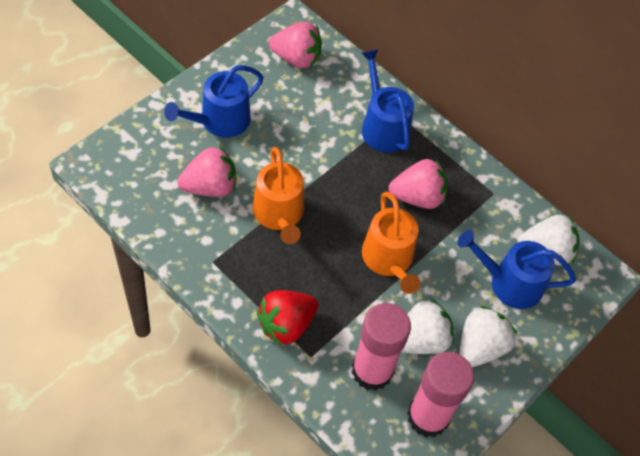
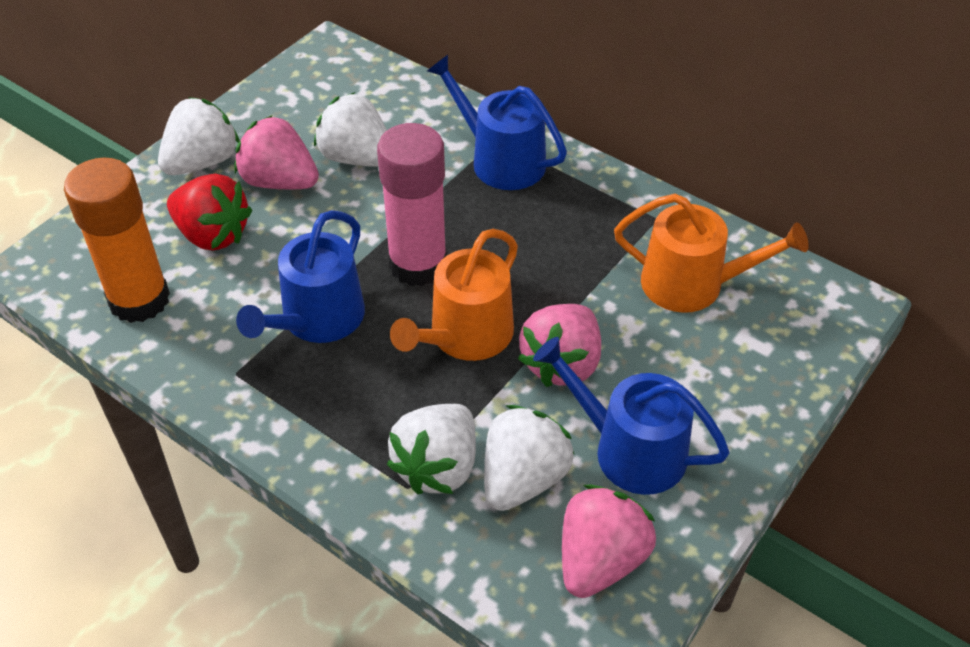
orange glue stick: none = 0 -> [64,158,170,323] = 1
pink glue stick: [352,303,411,391] [407,352,474,437] = 2 -> [377,123,447,286] = 1
white strawberry: [401,299,454,354] [459,306,517,367] [517,215,580,266] = 3 -> [158,97,239,175] [314,92,387,167] [387,404,476,494] [484,405,575,511] = 4

